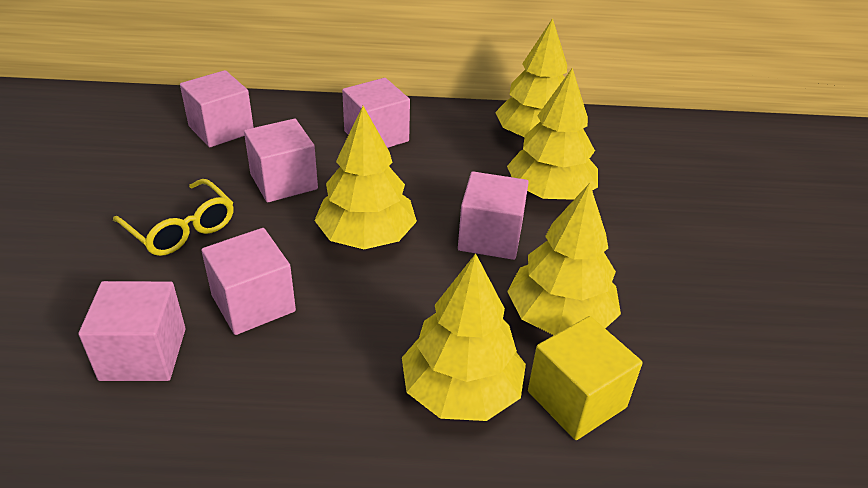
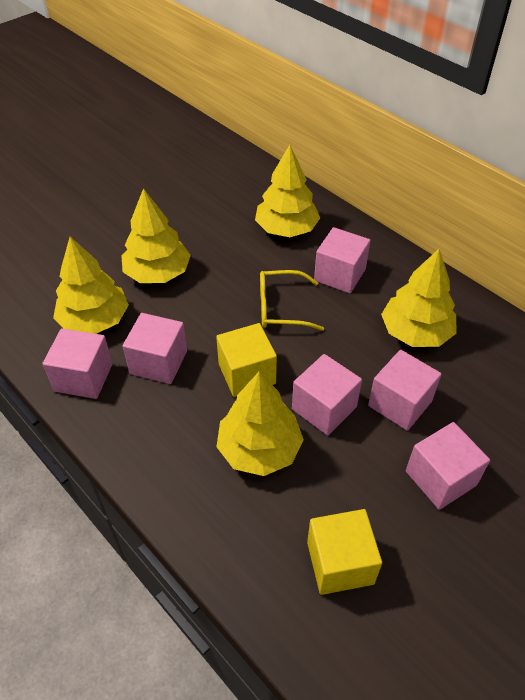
yellow cube: [528,316,643,440] = 1 -> [216,323,277,397] [307,509,382,595] = 2

